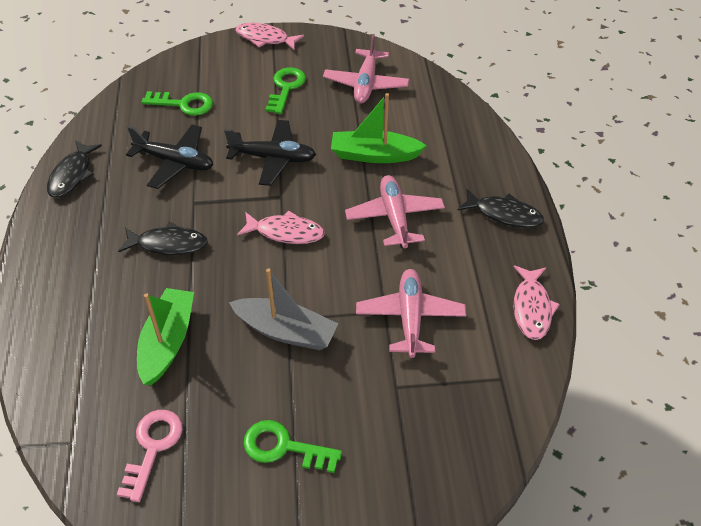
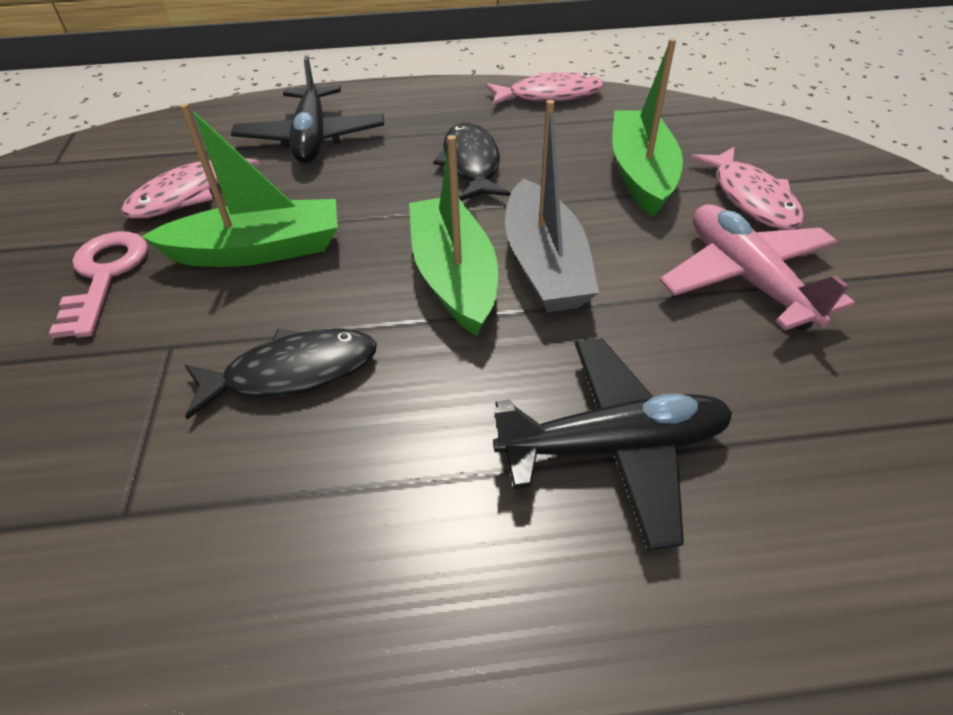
black fish: [47,140,102,198] [118,222,208,255] [458,189,544,228] = 3 -> [185,328,377,420] [433,123,510,201] = 2
green boat: [137,288,194,385] [331,93,427,163] = 2 -> [141,103,338,267] [409,135,498,336] [612,38,683,217] = 3
green key: [142,91,213,116] [243,420,342,473] [266,67,306,114] = 3 -> none = 0
pink plane: [323,34,409,104] [345,175,445,248] [356,269,466,358] = 3 -> [659,204,855,331] = 1

